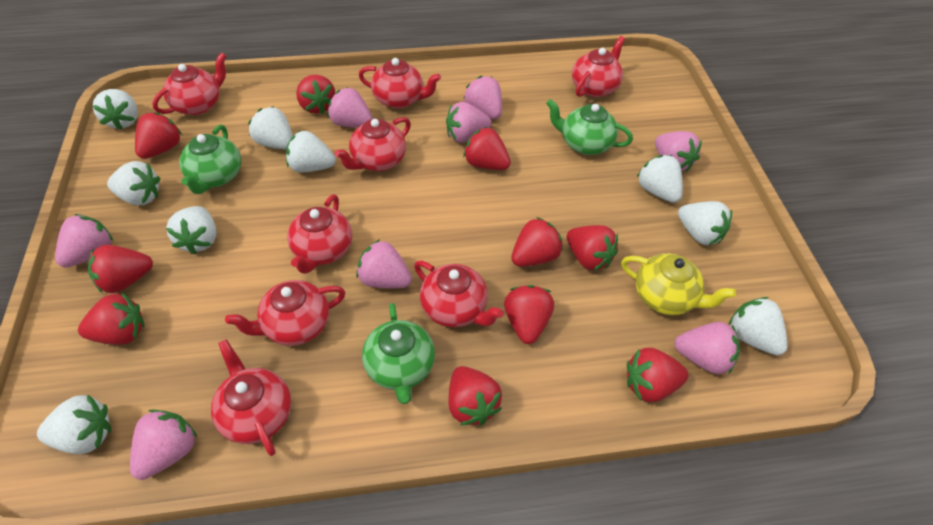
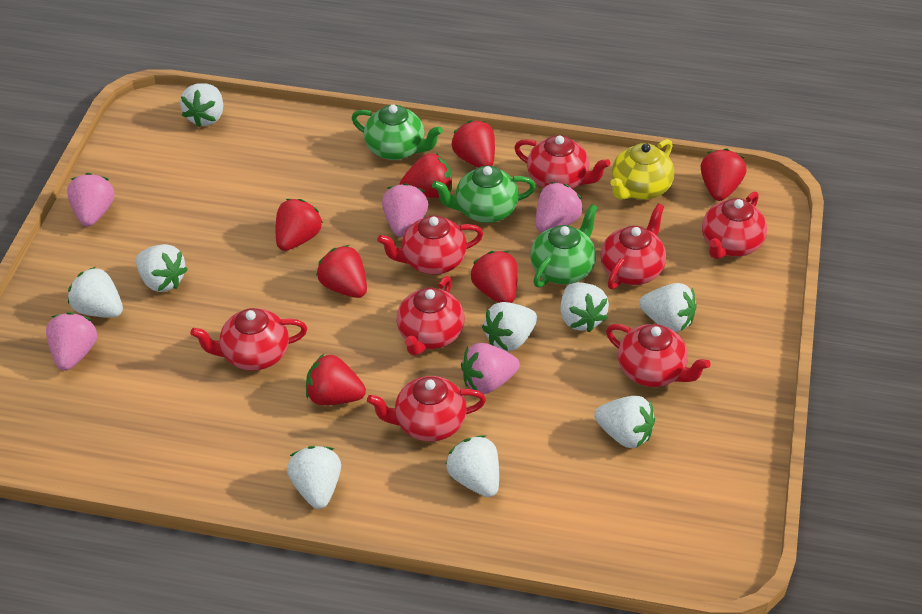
pink strawberry: [55,214,113,267] [130,409,197,480] [328,87,373,128] [356,239,412,288] [446,102,492,143] [463,76,502,119] [655,131,702,172] [674,322,740,374] = 8 -> [46,312,97,371] [67,173,114,226] [382,183,428,237] [461,343,520,394] [536,182,583,232] = 5
red strawberry: [78,293,144,345] [88,245,153,294] [135,112,182,159] [296,75,335,114] [448,366,502,425] [463,127,511,170] [504,285,554,344] [511,217,563,267] [567,225,618,271] [627,348,689,402] = 10 -> [276,199,323,251] [306,354,366,405] [316,245,367,298] [399,153,452,198] [451,120,495,168] [471,251,518,303] [701,148,747,201] = 7

